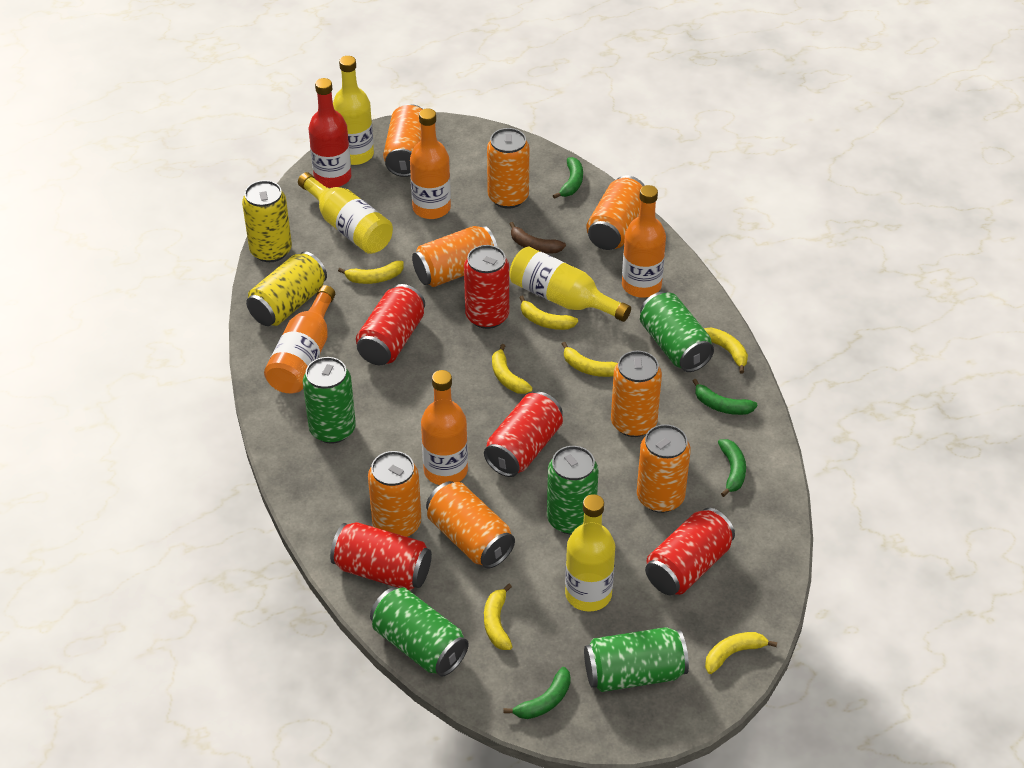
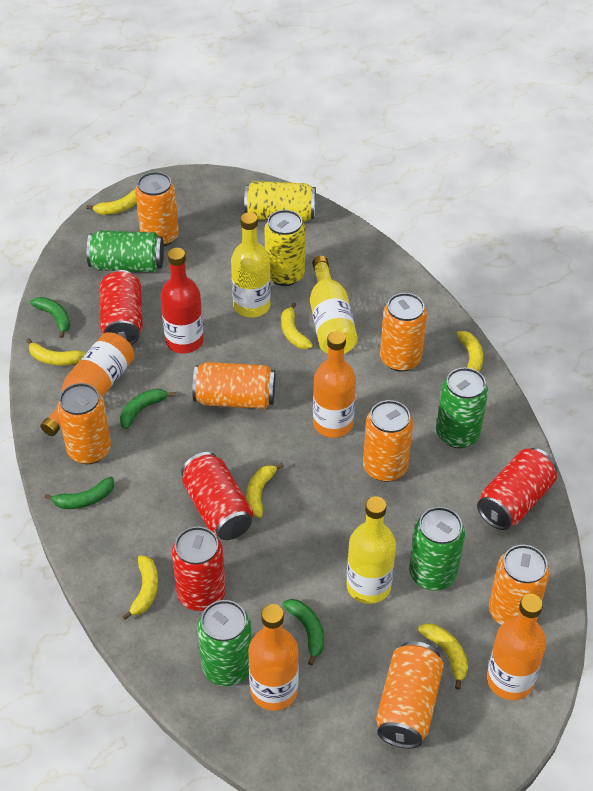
brown banana: [510,222,566,254] = 1 -> none = 0
green can: [303,357,356,444] [370,587,469,677] [547,446,598,534] [584,627,689,692] [640,292,714,372] = 5 -> [87,231,164,272] [197,600,252,686] [409,507,465,591] [436,367,488,448] = 4
orange can: [368,451,421,537] [383,104,423,177] [412,226,497,287] [426,481,515,569] [487,128,529,209] [586,175,645,250] [611,351,662,437] [637,424,691,513] = 8 -> [57,383,111,464] [135,172,179,246] [192,362,275,409] [363,400,413,482] [376,641,444,749] [380,293,427,372] [489,545,550,625] = 7
red can: [330,522,432,591] [356,284,425,365] [464,245,509,329] [484,392,563,477] [645,508,735,595] = 5 -> [100,270,143,345] [172,526,226,611] [181,452,253,540] [477,448,557,530] = 4
yellow bottle: [298,172,393,254] [333,56,374,165] [509,247,631,322] [565,494,615,612] = 4 -> [231,212,271,317] [310,256,358,354] [346,496,396,604] = 3

